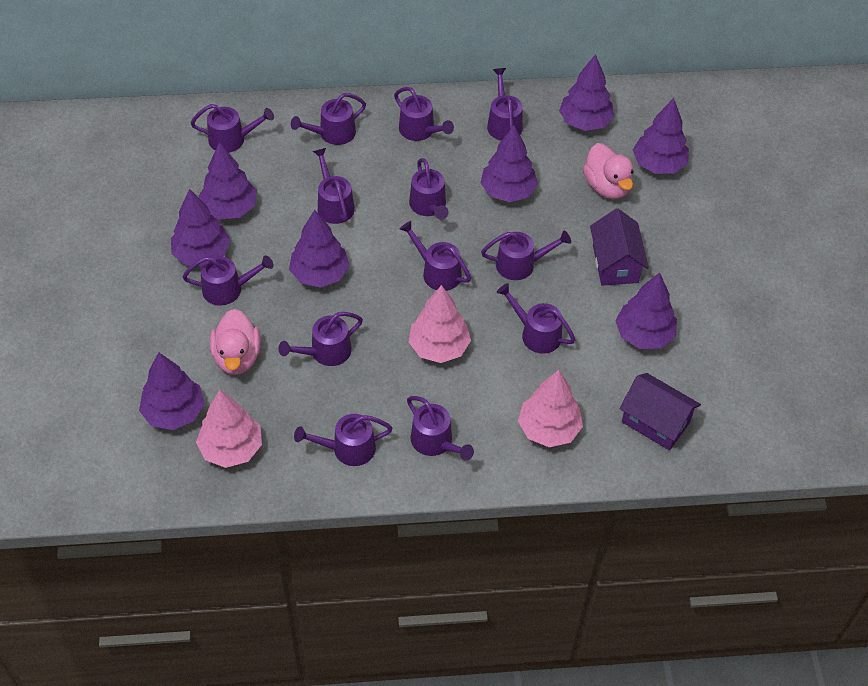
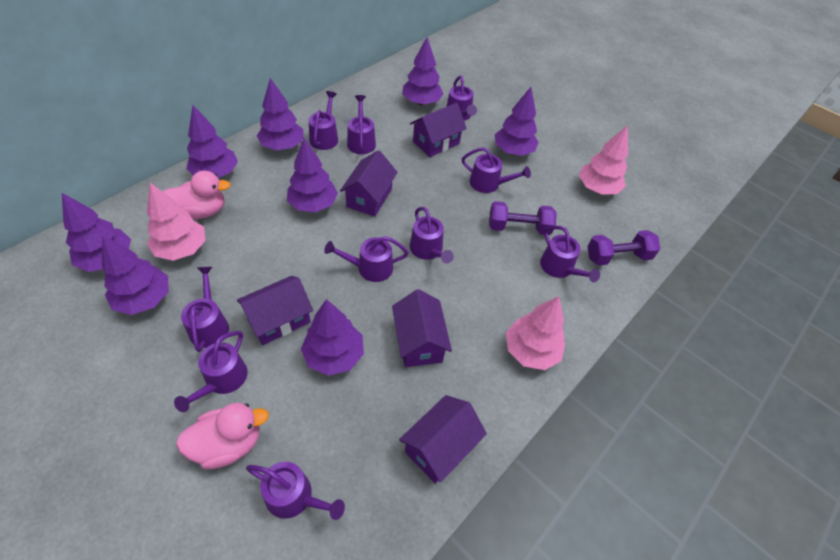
purple dumbbell: none = 0 -> [489,201,557,235] [587,230,660,266] = 2
purple house: [590,209,649,286] [619,373,701,450] = 2 -> [237,276,313,345] [340,150,398,217] [392,289,452,367] [399,395,487,484] [410,103,467,157] = 5
purple watering can: [182,255,274,306] [191,104,274,153] [278,312,363,366] [291,93,366,145] [294,414,393,466] [313,148,355,224] [394,87,454,141] [400,221,471,291] [407,396,474,461] [409,158,449,220] [481,231,571,280] [487,68,523,141] [497,283,575,354] = 13 -> [174,331,248,412] [181,267,229,352] [246,462,345,520] [309,91,338,150] [324,236,409,282] [347,95,376,154] [410,207,454,264] [446,76,477,121] [462,147,531,193] [540,226,600,282] = 10

